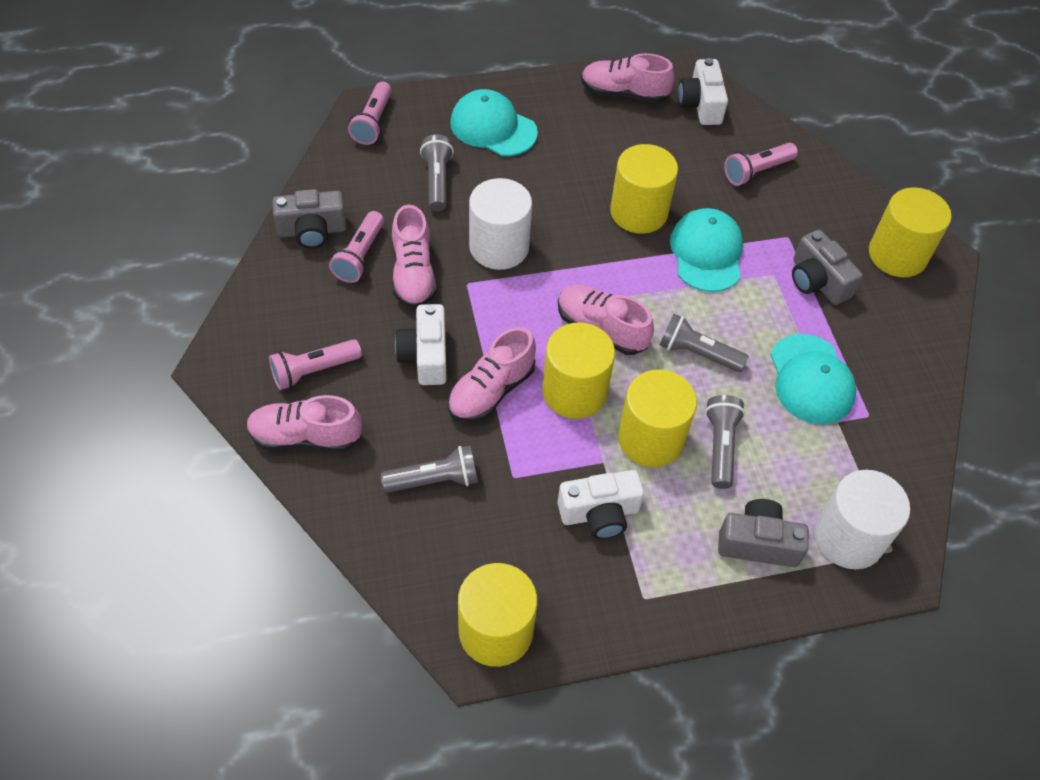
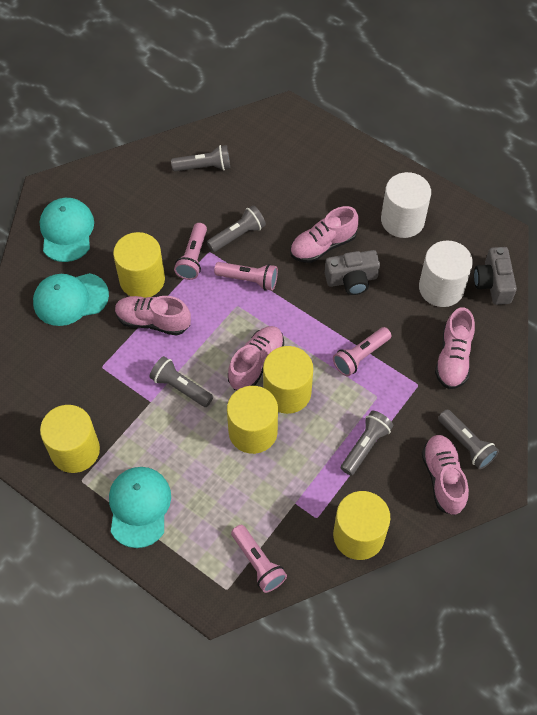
grey camera: [272,189,347,249] [718,499,809,567] [792,230,863,305] = 3 -> [325,250,380,295] [474,247,517,305] = 2
grey flashlight: [381,445,478,493] [420,134,454,211] [659,314,749,372] [705,395,745,489] = 4 -> [149,356,213,407] [171,145,230,172] [207,205,266,252] [341,411,393,476] [438,409,499,469] = 5
white camera: [395,304,447,385] [557,470,644,539] [678,58,728,125] = 3 -> none = 0

